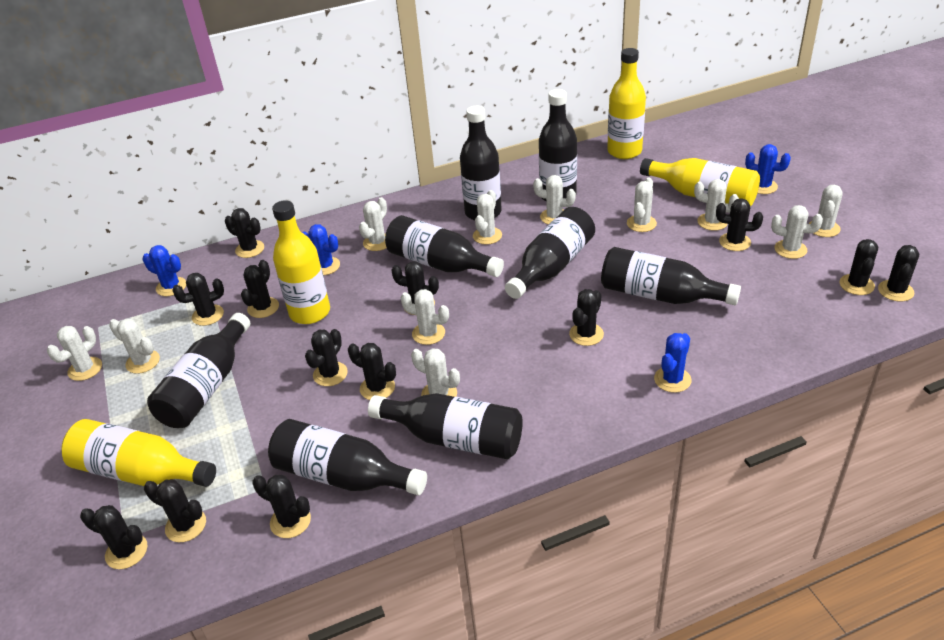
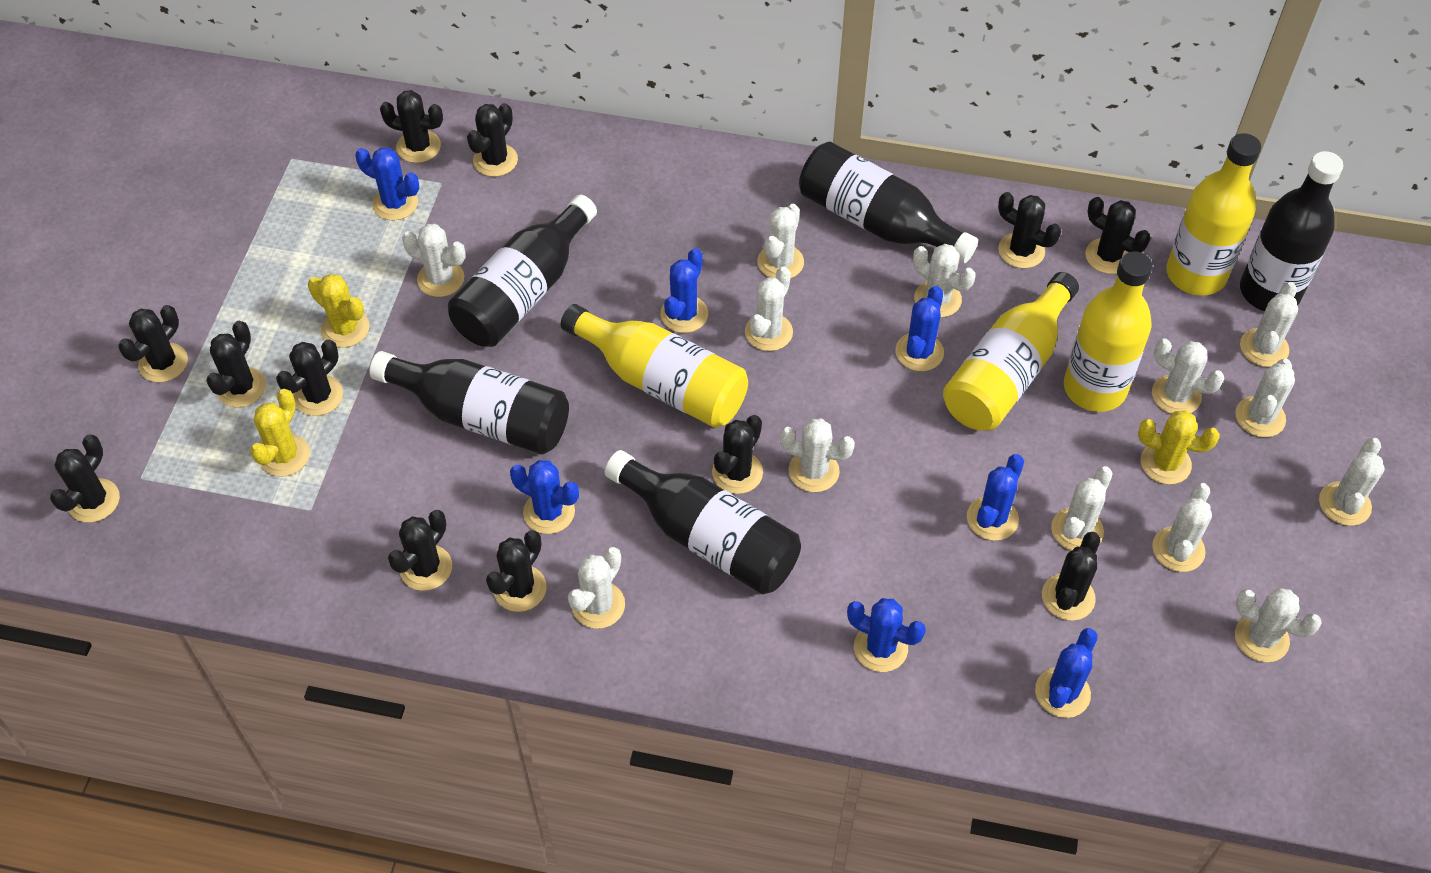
black bottle: [147,313,250,428] [268,419,427,495] [368,393,523,459] [385,215,504,277] [460,106,502,221] [505,207,595,299] [539,89,577,201] [601,247,741,305] = 8 -> [369,351,569,454] [448,195,597,347] [605,450,801,594] [799,142,978,263] [1240,151,1343,311] = 5
black cactus: [80,505,147,569] [144,479,206,542] [172,273,224,326] [225,208,264,258] [241,260,279,318] [253,475,311,538] [305,329,348,386] [348,343,396,400] [391,261,439,315] [569,289,604,346] [716,198,763,251] [839,239,878,295] [878,245,919,302] = 13 -> [50,434,120,523] [118,305,188,382] [206,321,266,407] [276,340,343,416] [380,90,443,163] [388,510,452,591] [467,103,518,177] [486,530,547,612] [712,415,763,494] [998,192,1061,268] [1042,532,1100,621] [1085,197,1151,274] = 12
blue cactus: [143,245,186,296] [302,224,340,275] [654,333,691,393] [745,144,791,194] = 4 -> [355,148,419,220] [510,460,579,534] [661,248,708,333] [847,598,926,672] [895,286,944,371] [967,454,1024,541] [1035,628,1098,718] = 7
white cactus: [47,326,102,381] [109,319,160,374] [359,197,387,251] [400,289,449,345] [411,348,460,397] [473,190,502,245] [533,175,576,224] [627,177,657,232] [694,179,739,231] [771,205,823,259] [809,185,843,237] = 11 -> [402,224,466,297] [568,547,625,629] [745,267,793,351] [757,204,804,279] [780,418,855,492] [913,244,975,318] [1051,466,1113,551] [1152,338,1225,414] [1152,483,1212,572] [1235,359,1295,437] [1235,588,1322,662] [1240,282,1298,367] [1319,438,1385,526] = 13
yellow cactus: none = 0 -> [250,389,310,477] [308,274,369,348] [1138,410,1220,485] = 3

